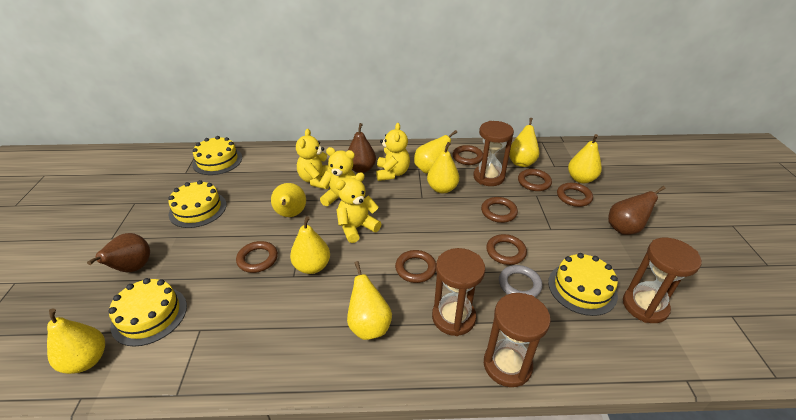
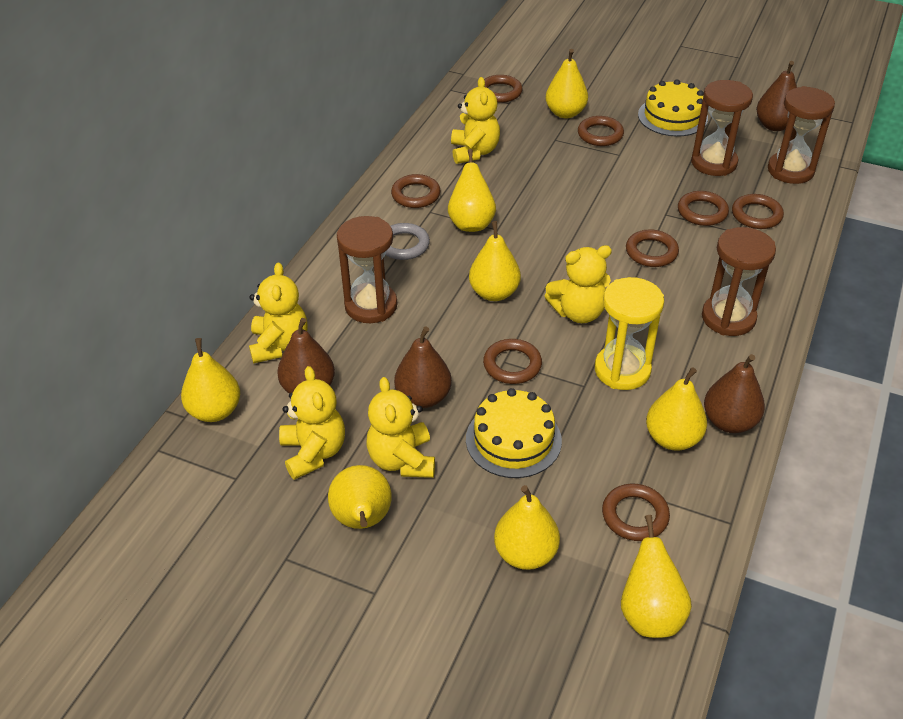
brown pear: [87,233,150,272] [348,123,376,173] [608,186,666,235] = 3 -> [277,318,335,394] [394,326,452,408] [704,354,765,433] [756,61,797,131] = 4
brown ring: [236,241,278,273] [395,250,436,283] [453,145,483,165] [481,197,518,223] [486,234,527,265] [518,169,552,191] [557,183,593,207] = 7 -> [391,174,441,208] [483,339,542,384] [484,75,522,103] [578,116,624,146] [602,484,670,541] [626,229,679,267] [678,191,729,226] [732,194,784,229] = 8
yellow cake: [108,278,187,346] [168,180,226,228] [192,136,242,175] [548,253,618,316] = 4 -> [466,388,562,478] [638,80,708,137] = 2
yellow hourglass: none = 0 -> [595,277,664,390] = 1
yellow teddy bear: [296,129,332,189] [319,147,356,206] [336,172,381,243] [376,123,410,181] = 4 -> [249,262,307,363] [279,366,345,480] [367,377,435,478] [451,77,500,164] [545,245,612,323] = 5

